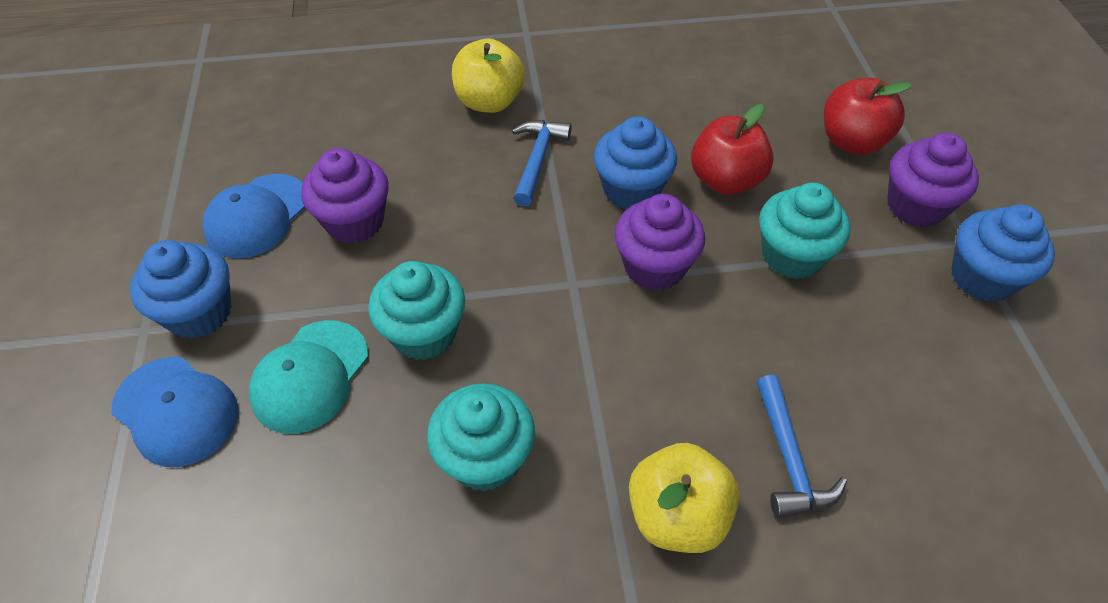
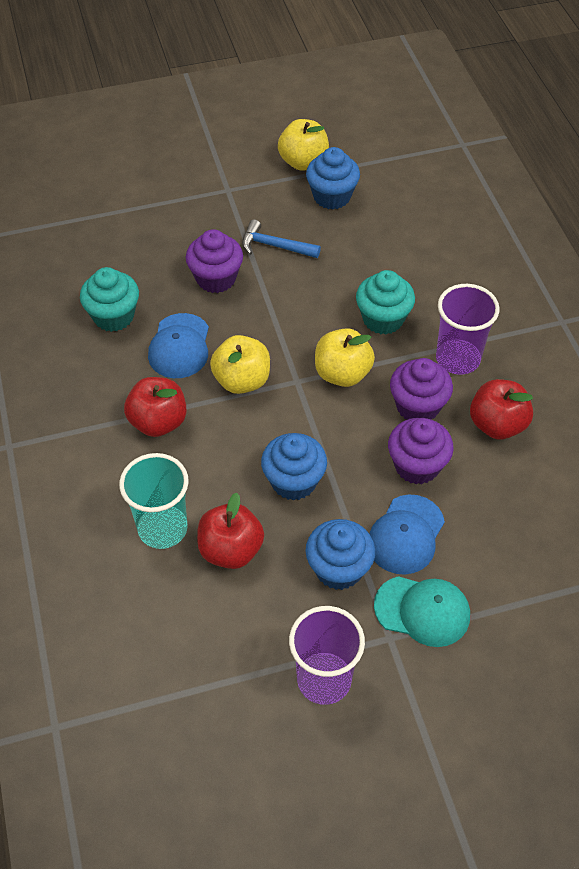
blue hammer: [512,120,572,207] [757,375,847,518] = 2 -> [242,219,321,258] = 1
purple cup: none = 0 -> [289,606,365,705] [436,284,500,375] = 2
red apple: [691,104,774,195] [824,78,912,154] = 2 -> [124,377,187,437] [197,493,264,569] [470,379,533,439] = 3
turquoise cup: none = 0 -> [119,453,189,549] = 1
turquoise cupcake: [368,261,465,360] [427,383,535,492] [759,183,850,279] = 3 -> [80,267,139,332] [356,270,415,334] = 2
yellow apple: [452,39,525,113] [629,443,740,553] = 2 -> [210,335,270,394] [278,119,329,171] [315,328,375,387] = 3

